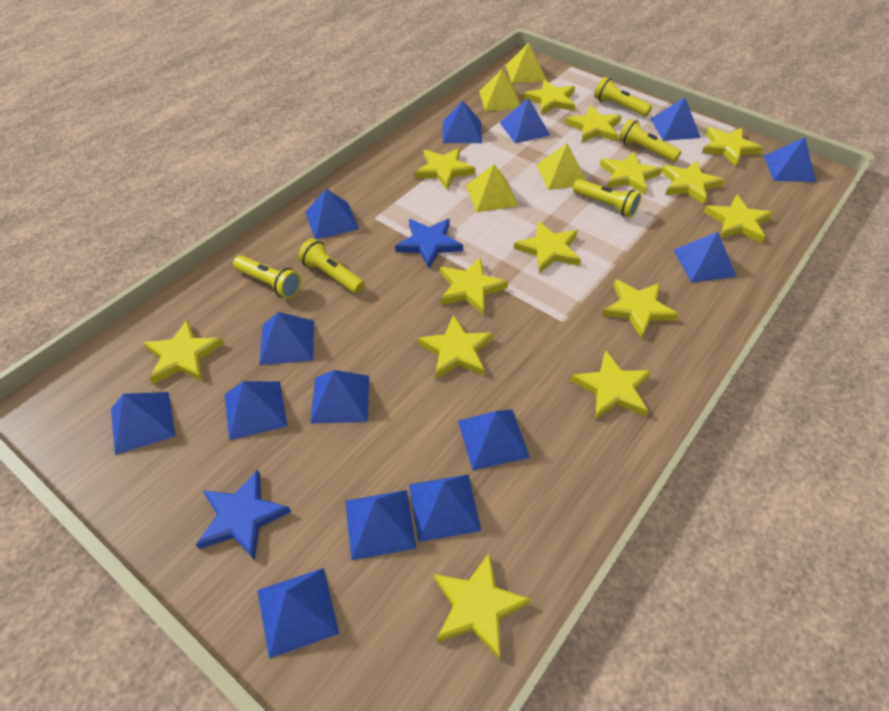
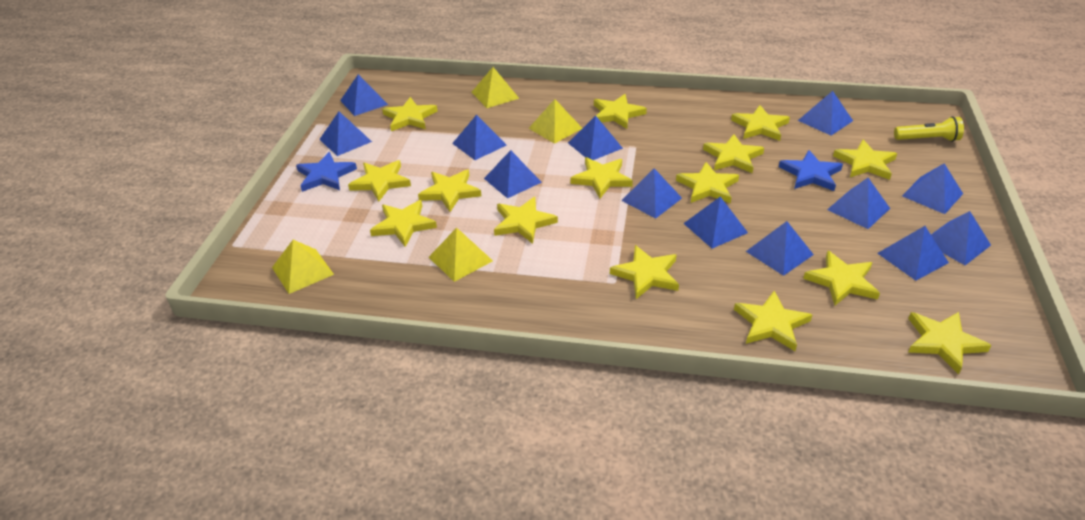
blue pyramid: [111,392,175,455] [224,381,287,440] [257,568,339,659] [259,312,314,365] [305,189,359,239] [310,370,369,424] [345,490,416,560] [409,474,481,542] [443,101,482,143] [458,409,530,470] [500,98,551,143] [651,97,701,141] [673,232,737,283] [764,137,816,182] = 14 -> [319,112,372,156] [340,74,388,116] [452,115,507,160] [484,150,542,198] [568,116,623,160] [621,168,682,219] [683,197,748,249] [746,221,814,276] [798,91,853,136] [827,178,890,229] [877,226,949,281] [902,163,963,214] [931,211,991,265] = 13
yellow flashlight: [233,255,301,299] [298,238,365,294] [573,179,641,218] [594,77,652,117] [619,119,681,162] = 5 -> [894,116,964,142] = 1
yellow star: [144,320,224,384] [415,148,476,190] [417,315,494,378] [433,552,531,659] [440,257,508,315] [514,221,581,274] [523,80,575,115] [565,105,622,142] [571,350,651,420] [600,151,662,195] [602,279,679,339] [661,161,725,205] [702,127,763,167] [704,195,773,243] = 14 -> [348,160,411,202] [370,200,437,247] [382,97,438,131] [418,169,482,212] [494,197,558,244] [570,157,633,198] [594,94,647,129] [610,245,679,299] [676,162,739,204] [703,134,764,173] [731,105,790,141] [734,291,812,351] [803,251,880,305] [833,139,897,180] [908,312,992,374] = 15

